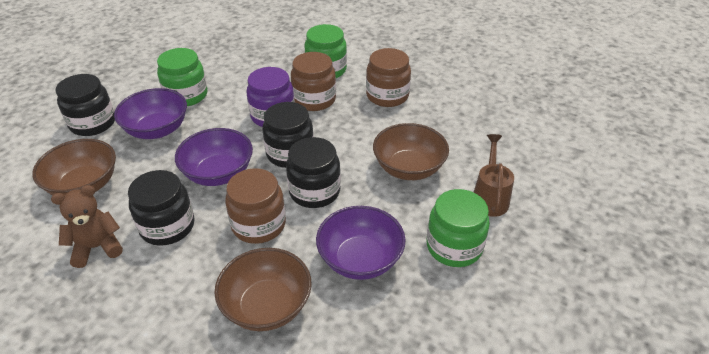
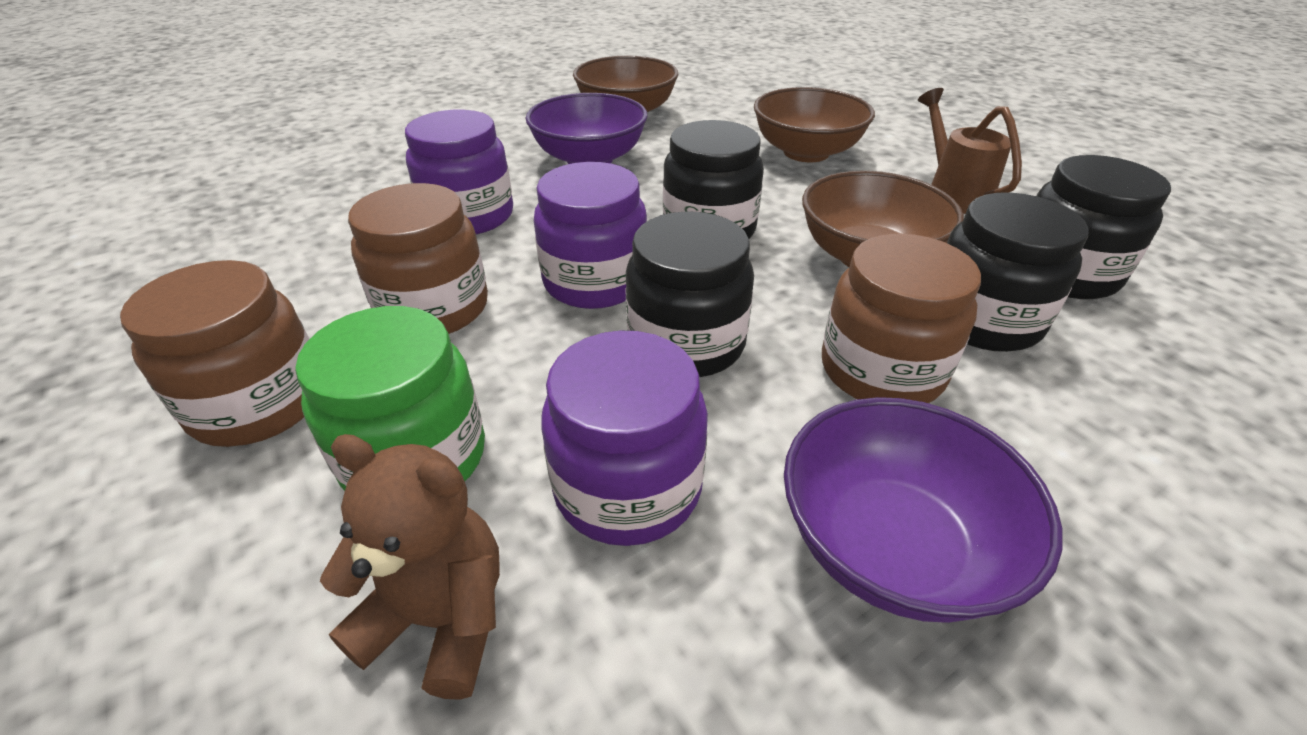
green jar: [157,48,208,106] [304,24,347,78] [426,189,490,267] = 3 -> [295,306,485,491] = 1
purple bowl: [114,88,187,139] [175,128,253,186] [316,206,406,280] = 3 -> [526,93,648,164] [784,397,1062,623] = 2
purple jar: [246,67,295,127] = 1 -> [405,110,513,234] [534,162,647,309] [541,330,708,546] = 3

